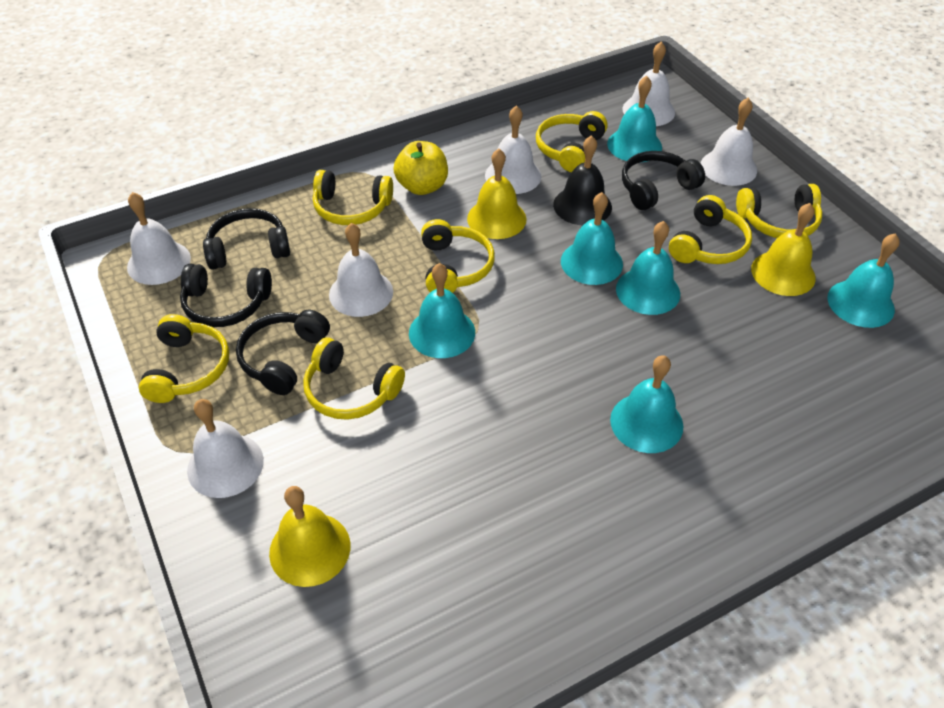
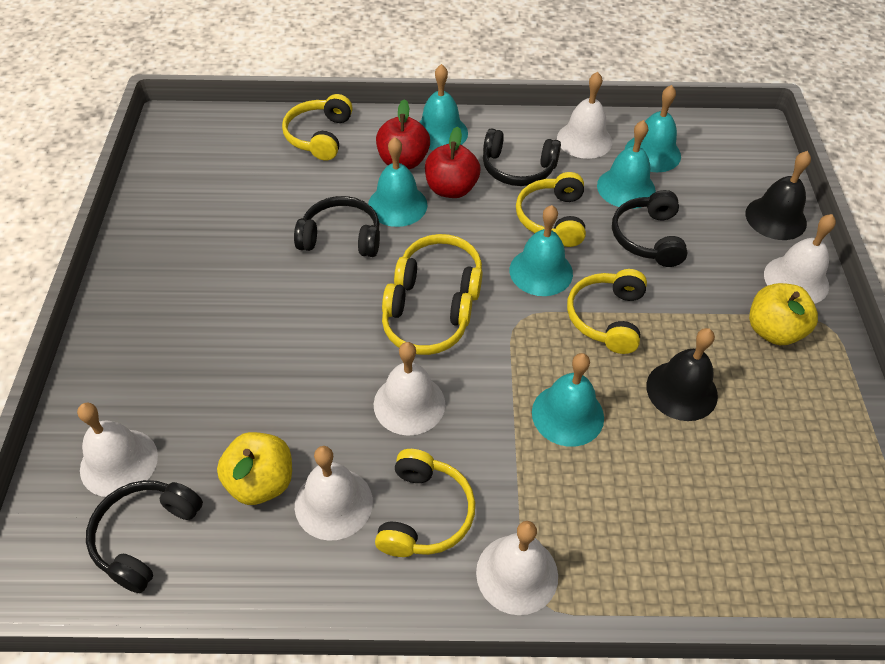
black bell: [553,135,612,225] = 1 -> [646,328,718,421] [746,151,811,240] = 2
red apple: none = 0 -> [376,99,430,169] [425,127,480,198] = 2
yellow apple: [393,141,448,195] = 1 -> [217,432,292,505] [749,283,818,345] = 2
yellow bell: [269,486,350,587] [467,149,527,239] [751,203,816,296] = 3 -> none = 0
yellow headphones: [139,314,229,403] [303,337,405,420] [313,170,393,225] [421,219,495,293] [536,111,607,172] [669,195,752,264] [736,184,822,238] = 7 -> [282,94,353,161] [375,449,475,557] [382,283,473,355] [394,234,482,300] [516,172,586,247] [567,269,647,354] = 6

